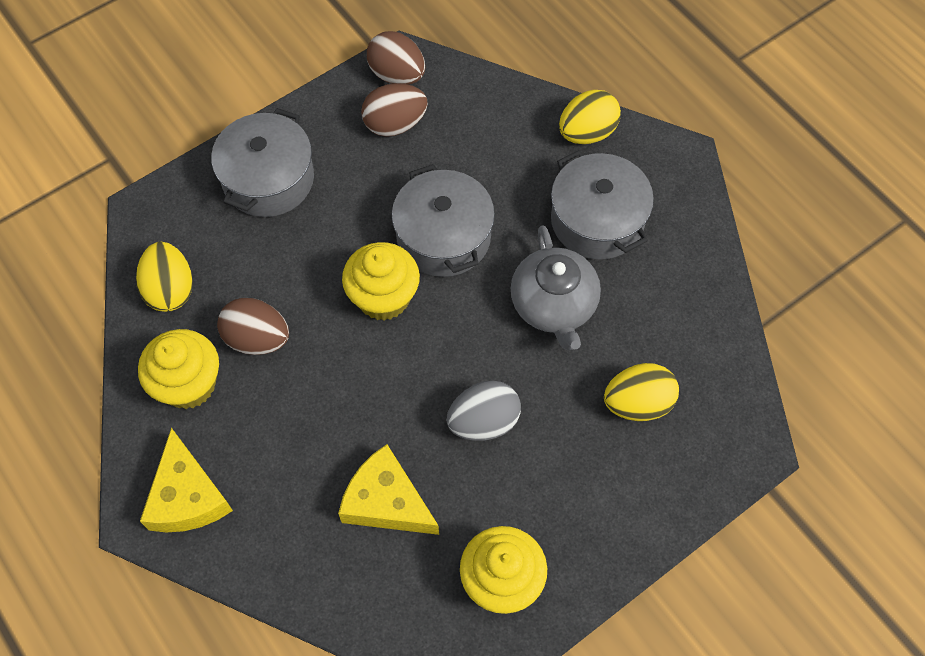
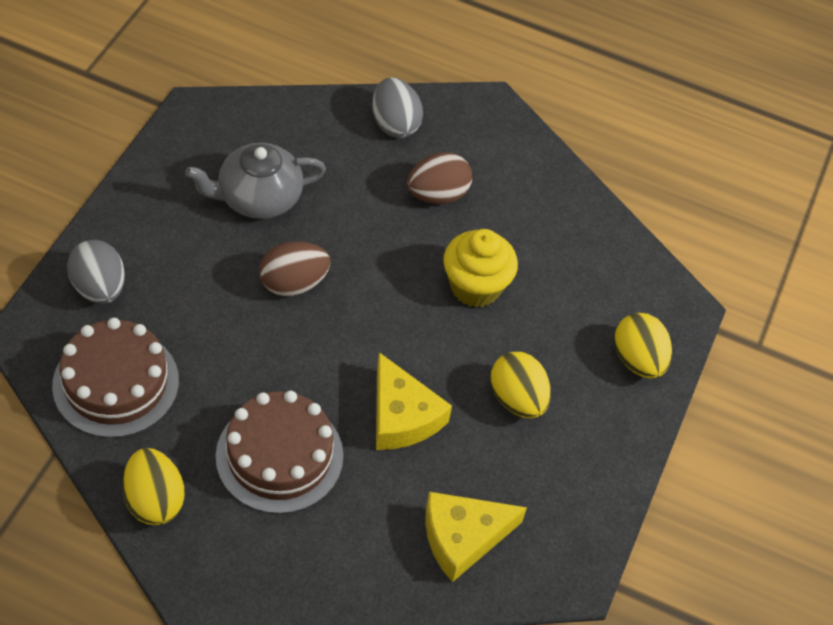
brown cake: none = 0 -> [52,318,179,438] [216,391,343,514] = 2
brown egg: [217,298,289,355] [361,83,428,137] [367,31,425,85] = 3 -> [259,241,330,297] [407,152,472,204] = 2
grey egg: [447,380,521,441] = 1 -> [67,240,125,304] [372,77,423,138] = 2
grey pot: [211,108,314,217] [392,164,495,277] [551,150,654,260] = 3 -> none = 0
yellow cupcake: [138,329,219,409] [342,242,420,321] [460,526,547,614] = 3 -> [443,229,518,307] = 1

